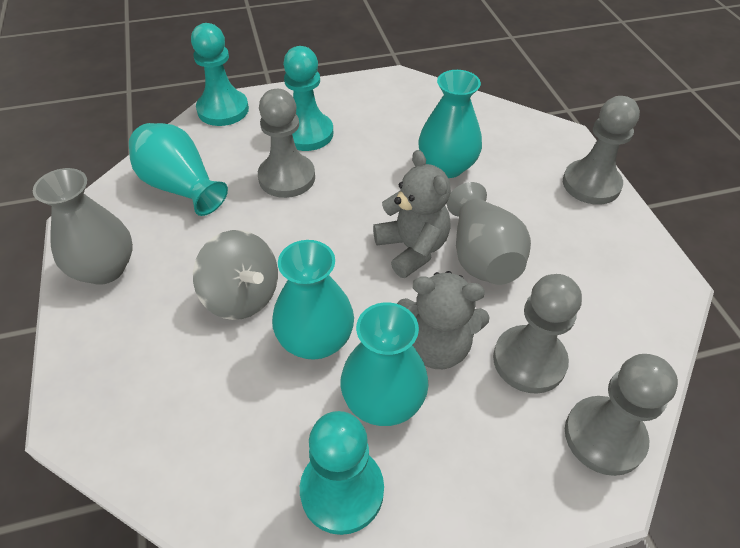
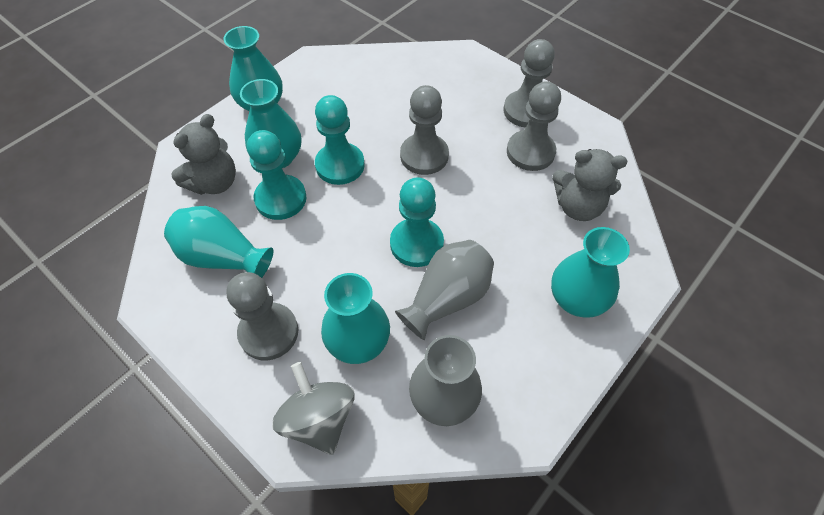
turquoise vase: [129,123,228,216] [272,240,354,360] [340,302,428,426] [418,70,482,178] = 4 -> [164,206,274,278] [224,26,283,111] [240,79,301,168] [321,273,390,364] [551,227,630,318] = 5

